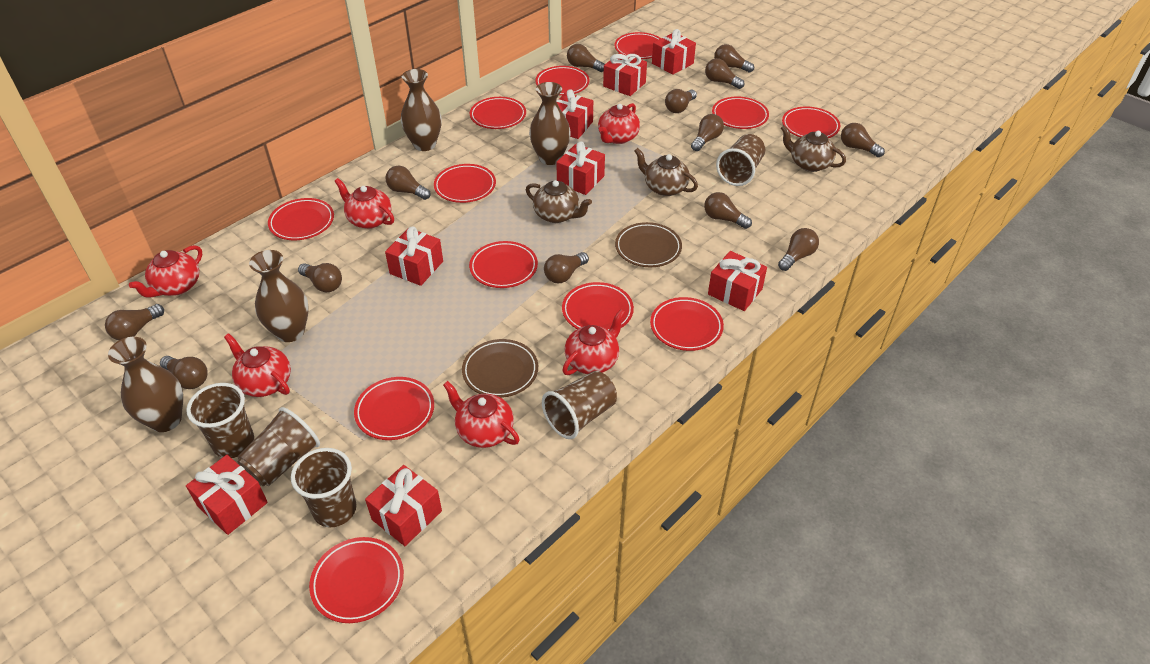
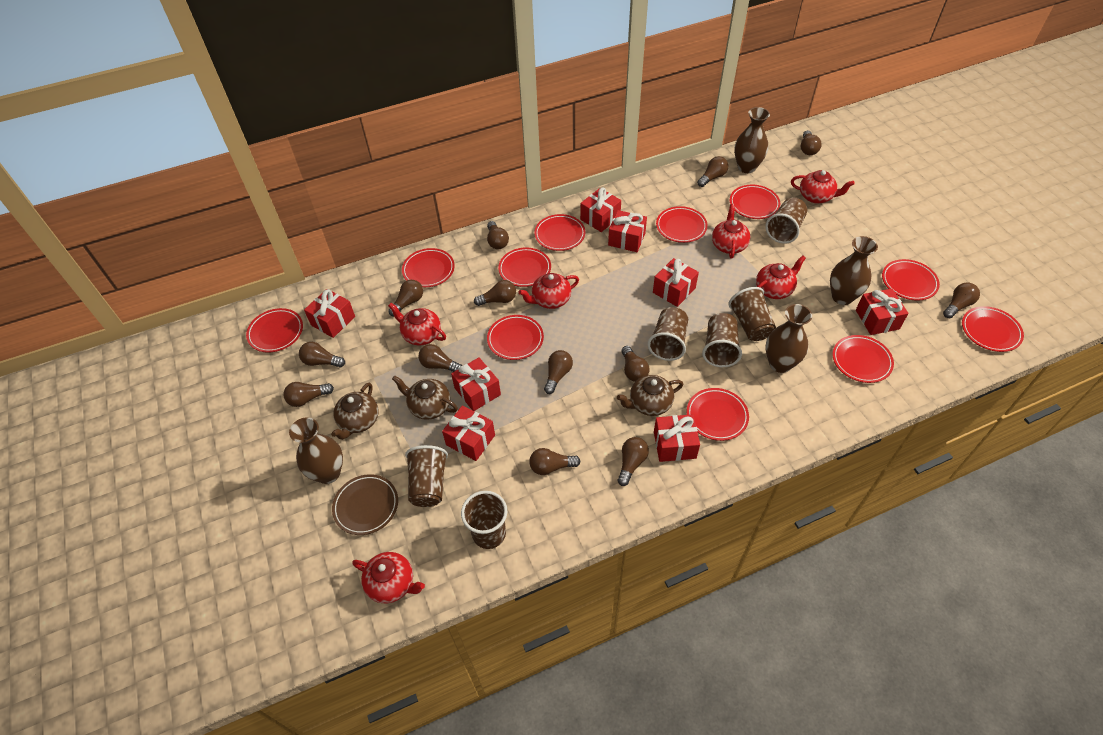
brown cup: [186,383,254,458] [237,407,320,486] [291,448,356,527] [542,371,617,439] [716,134,765,186] = 5 -> [405,445,448,507] [461,491,507,549] [647,307,688,361] [702,313,742,367] [729,287,776,341] [765,198,807,244] = 6
brown plate: [462,339,538,398] [615,222,682,267] = 2 -> [332,474,398,535] = 1
red plate: [268,198,334,240] [309,537,404,623] [354,377,434,440] [434,164,496,203] [469,241,538,288] [470,97,526,129] [535,66,589,95] [562,282,634,330] [614,32,661,59] [650,297,724,351] [712,97,769,129] [782,106,841,138] = 12 -> [246,308,303,353] [402,248,455,287] [487,315,544,360] [498,247,551,287] [534,214,586,251] [656,206,708,243] [687,388,749,441] [730,185,780,219] [832,335,894,383] [882,259,940,301] [962,306,1024,352] = 11

